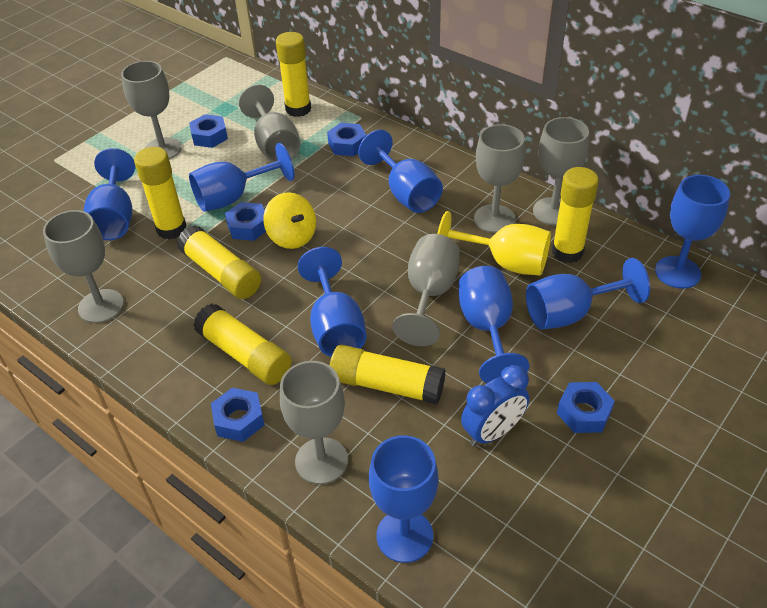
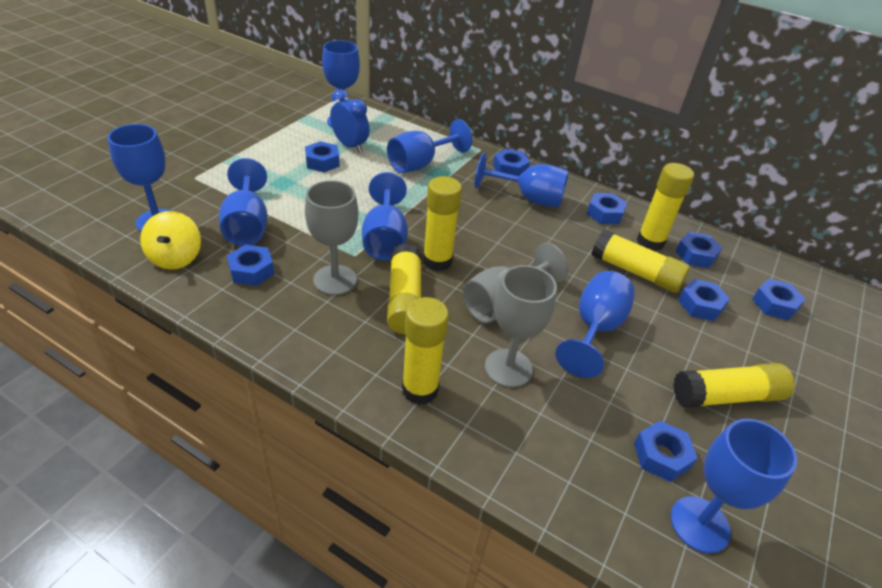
blue nut: [189,114,228,148] [211,388,264,442] [225,202,266,241] [327,123,366,156] [557,382,615,433] = 5 -> [227,244,274,286] [305,141,340,172] [493,149,530,176] [587,193,627,224] [634,421,698,482] [675,232,722,268] [678,279,730,321] [752,279,805,320] = 8
grey goblet: [43,210,124,323] [121,61,182,159] [239,85,301,162] [280,361,348,484] [392,234,460,346] [474,124,525,233] [533,117,589,225] = 7 -> [305,180,358,295] [463,243,568,323] [485,265,557,388] = 3
yellow goblet: [437,211,551,276] = 1 -> none = 0

